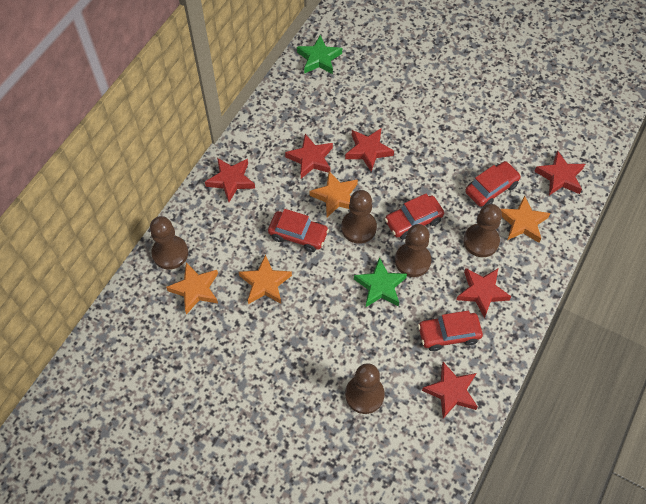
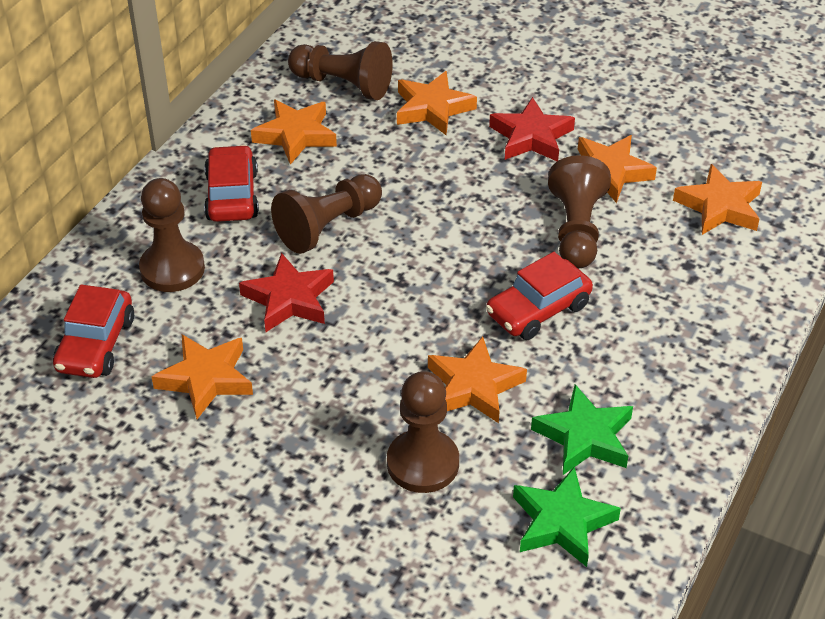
orange star: [166,263,218,315] [239,255,292,304] [309,171,358,217] [501,195,550,243] = 4 -> [151,334,253,419] [251,99,337,165] [397,71,477,135] [428,336,527,423] [578,135,657,203] [673,164,762,235] = 6
red car: [268,209,329,252] [385,193,444,239] [418,311,483,351] [465,161,521,207] = 4 -> [53,285,134,378] [204,145,259,222] [486,252,593,340] = 3
red star: [205,158,255,202] [285,134,333,179] [345,128,394,172] [422,362,478,419] [456,268,512,318] [534,150,585,195] = 6 -> [239,253,334,332] [489,97,575,161] = 2

